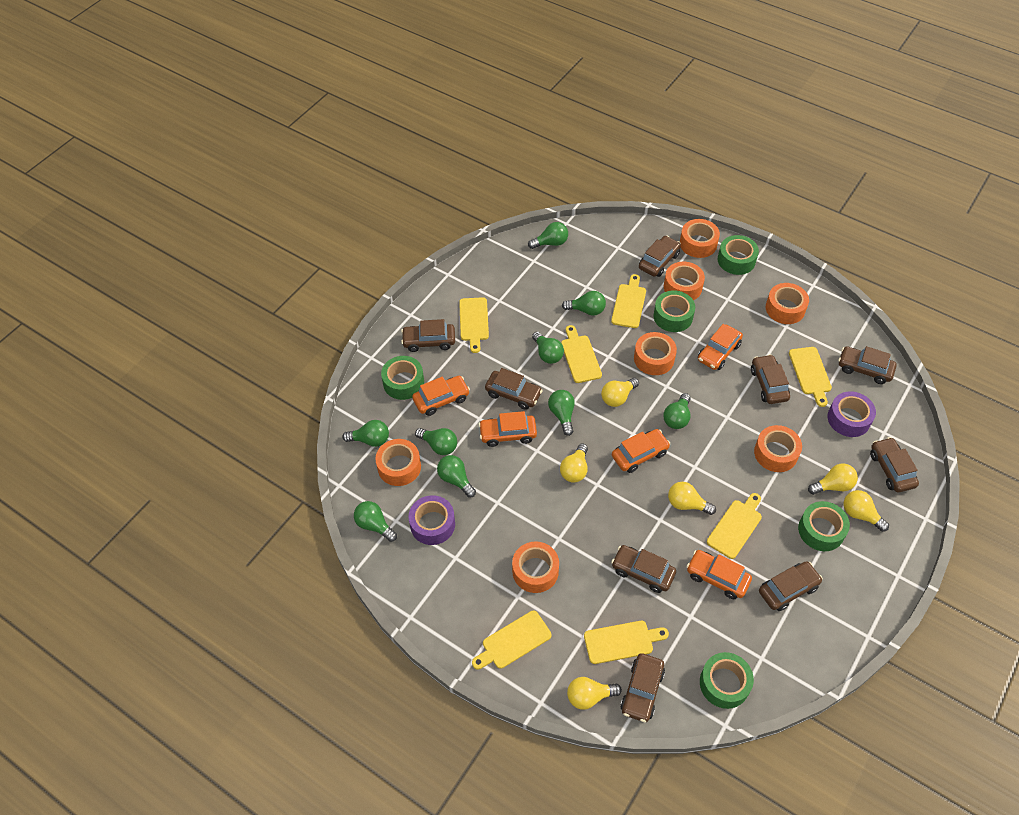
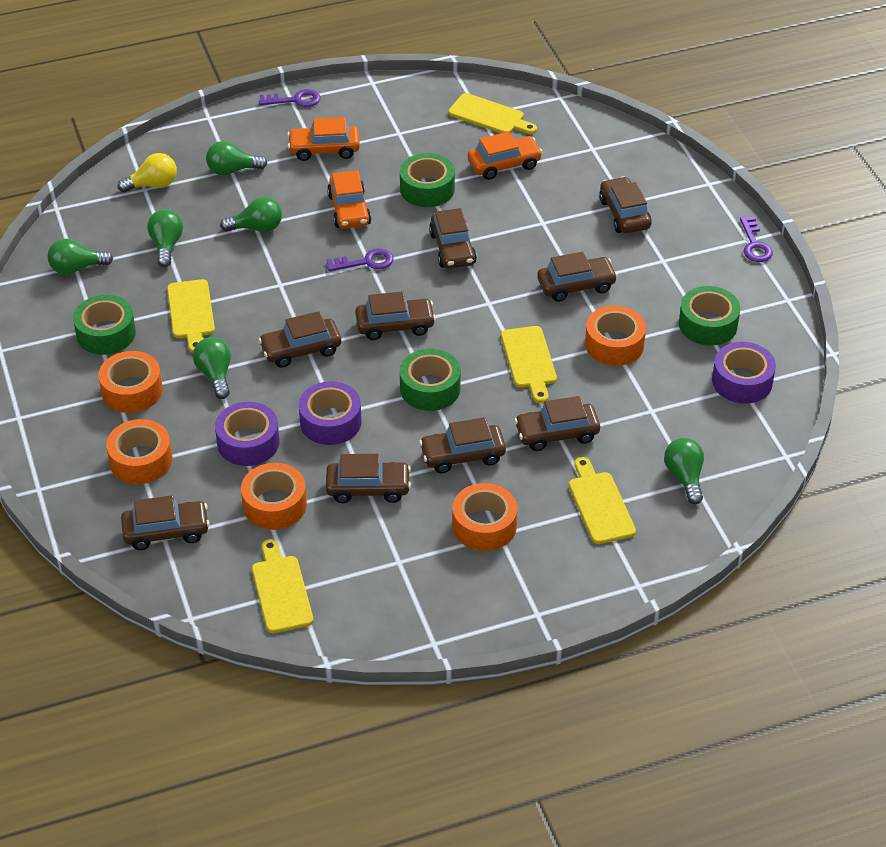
green light bulb: [342,420,389,447] [354,501,397,542] [415,428,457,455] [437,455,476,497] [528,222,568,249] [532,332,564,364] [548,390,575,436] [562,291,606,316] [663,393,691,429] = 9 -> [48,239,113,275] [147,209,183,267] [193,337,231,399] [206,141,268,176] [220,197,282,232] [664,438,704,504] = 6
green tape: [381,356,424,400] [653,291,695,332] [700,652,754,709] [718,235,759,275] [798,501,850,551] = 5 -> [73,295,136,355] [400,153,455,207] [400,349,461,411] [679,286,740,346] = 4
orange car: [412,376,470,416] [479,411,537,447] [612,429,670,473] [687,550,752,599] [698,324,743,370] = 5 -> [287,117,360,161] [327,170,371,229] [468,132,543,180] = 3
orange tape: [375,439,421,486] [512,541,559,593] [634,332,677,375] [664,262,705,300] [680,219,720,258] [754,425,802,472] [766,283,809,324] = 7 -> [98,351,163,413] [106,419,172,484] [241,463,307,530] [452,483,517,551] [585,305,646,366] = 5
purple key: none = 0 -> [259,89,320,107] [327,248,394,271] [740,216,773,262] = 3
purple tape: [408,495,455,545] [828,391,876,437] = 2 -> [215,402,279,466] [299,381,362,445] [712,342,776,404] = 3
yellow cutting board: [459,297,489,353] [472,611,552,669] [561,325,602,383] [584,621,669,664] [611,274,646,328] [707,493,762,559] [789,347,832,407] = 7 -> [167,279,215,353] [252,539,313,633] [448,93,537,134] [501,326,557,403] [569,457,636,544] = 5
yellow light bulb: [560,443,588,483] [567,677,622,710] [601,378,639,407] [668,482,716,515] [808,463,858,495] [843,490,889,532] = 6 -> [118,153,177,192] = 1

